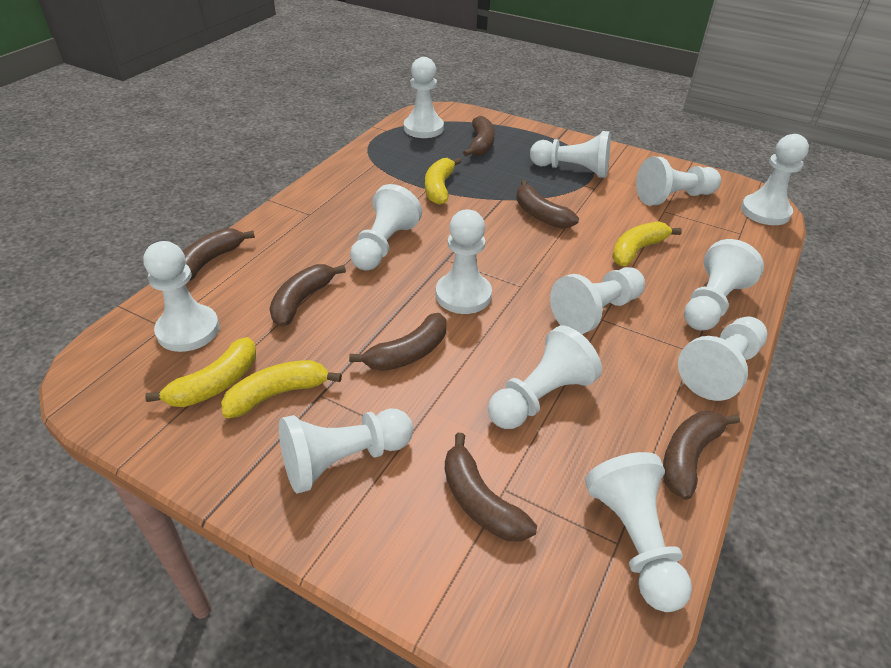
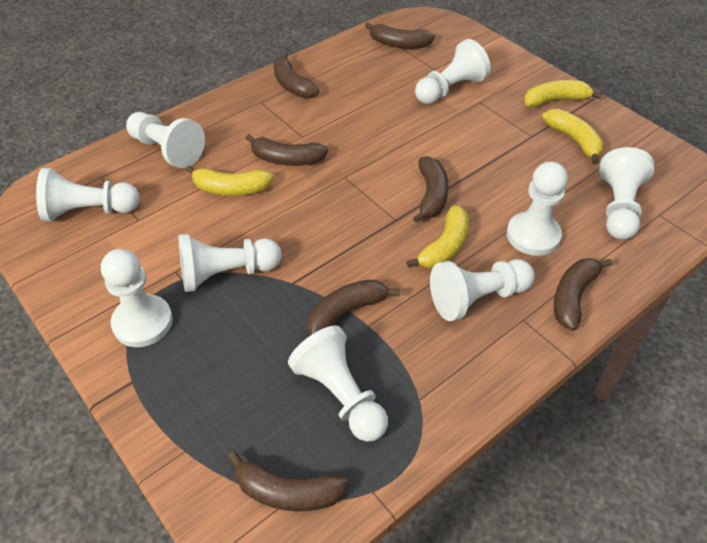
white pawn: [144,241,219,352] [279,408,413,493] [350,184,422,271] [404,57,444,138] [436,209,492,314] [488,326,602,429] [530,131,611,178] [550,267,645,334] [585,452,692,612] [636,157,721,205] [678,317,767,401] [684,239,764,331] [741,134,809,225] = 13 -> [36,168,140,221] [101,249,173,347] [126,112,205,168] [179,234,282,292] [288,326,388,442] [415,39,491,104] [430,259,535,321] [507,161,568,256] [599,147,654,240] = 9

